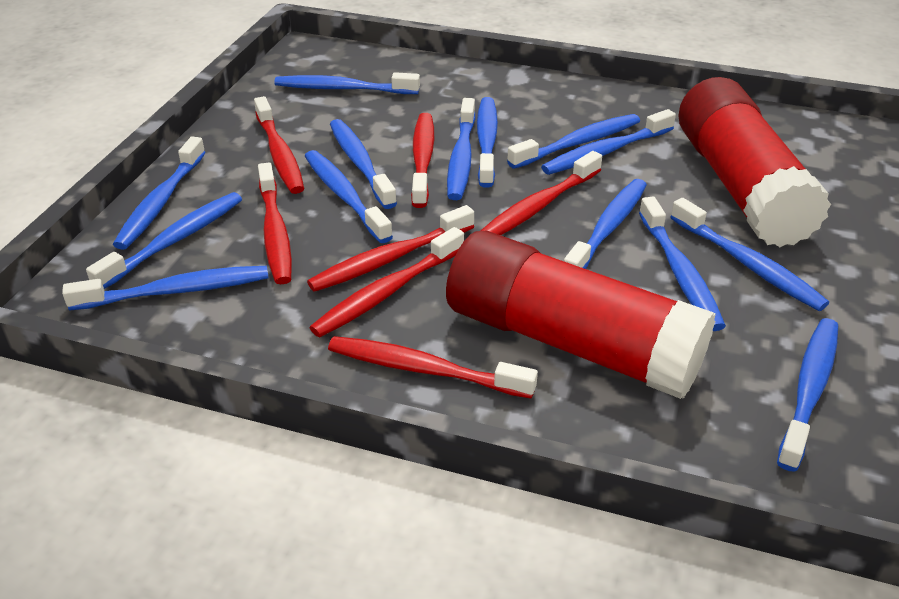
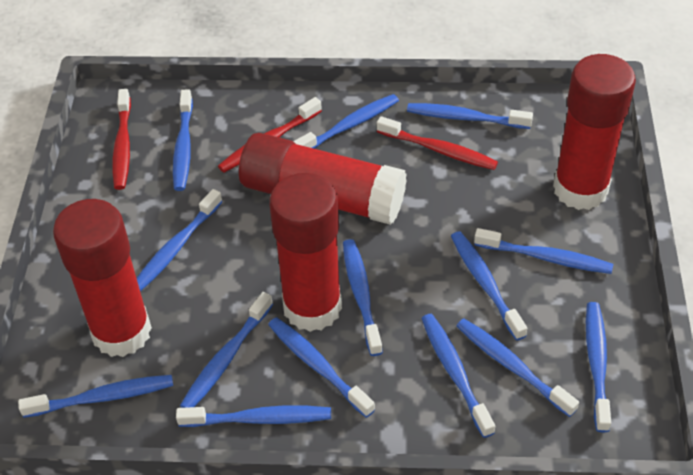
red glue stick: [446,230,716,399] [679,77,831,248] = 2 -> [53,199,152,357] [239,133,407,225] [269,173,342,332] [553,54,636,210] = 4
red toothbrush: [254,96,304,194] [258,163,292,284] [307,205,474,292] [309,227,464,337] [328,336,538,399] [411,113,434,208] [481,151,602,235] = 7 -> [113,89,131,190] [218,97,322,173] [377,116,498,170] = 3

